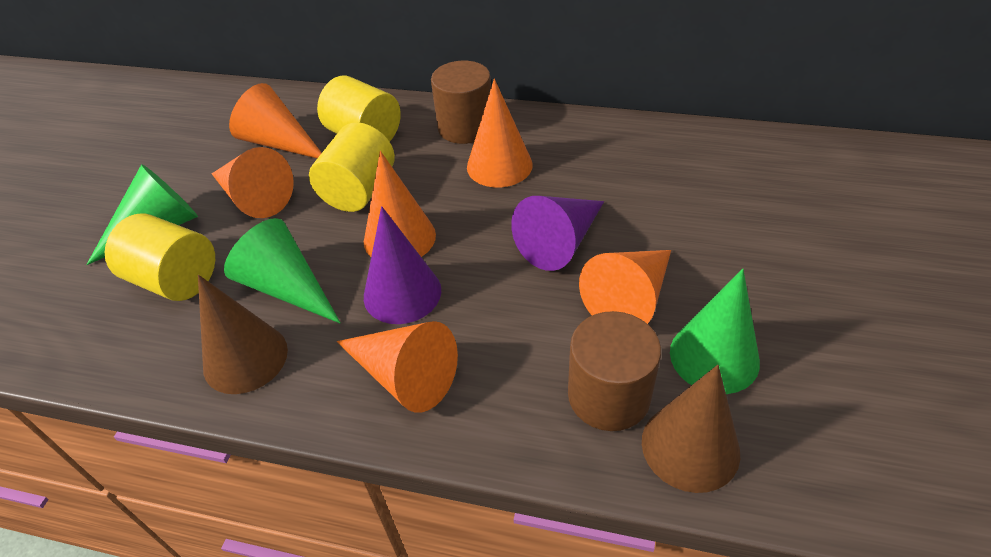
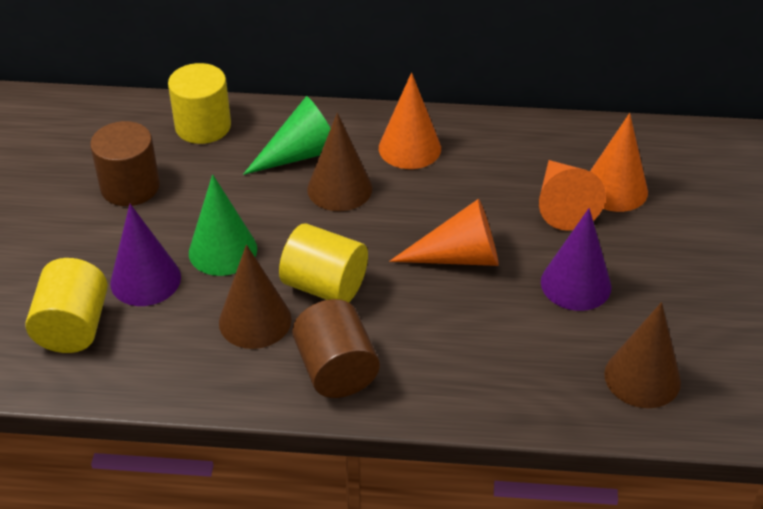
brown cone: [198,275,288,394] [642,365,740,493] = 2 -> [219,245,291,349] [307,113,372,211] [604,302,681,408] = 3
green cone: [86,164,198,265] [224,218,340,323] [670,269,760,394] = 3 -> [189,174,257,276] [243,96,331,175] = 2
orange cone: [212,147,294,218] [229,83,322,158] [337,321,458,413] [364,151,436,257] [467,79,533,187] [579,250,671,324] = 6 -> [379,72,441,169] [389,199,499,266] [539,160,606,231] [590,113,648,212] = 4

